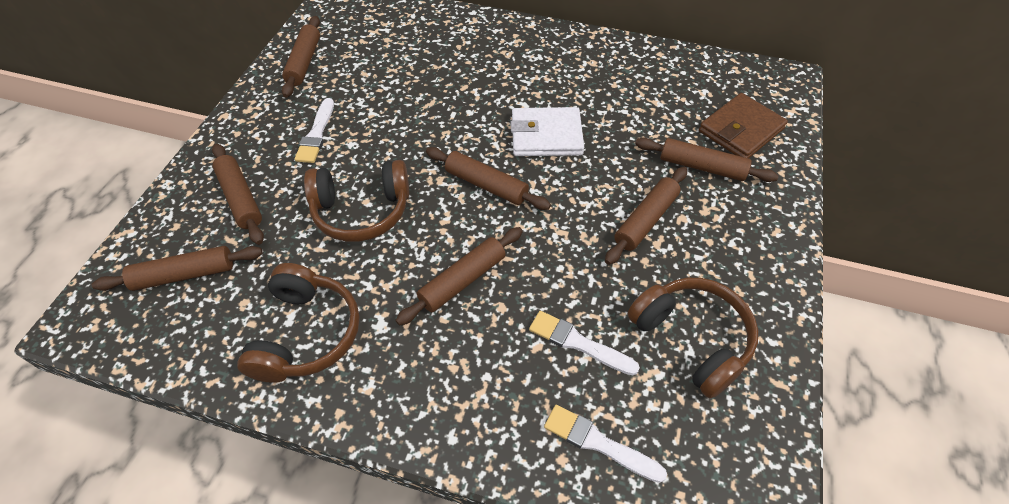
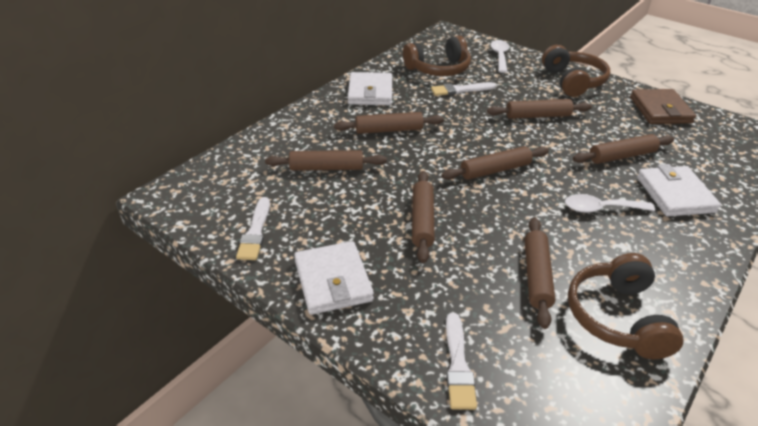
white spoon: none = 0 -> [490,40,509,73] [565,194,655,213] = 2
white wallet: [511,107,584,156] = 1 -> [294,241,374,315] [347,72,392,105] [637,164,721,217] = 3

